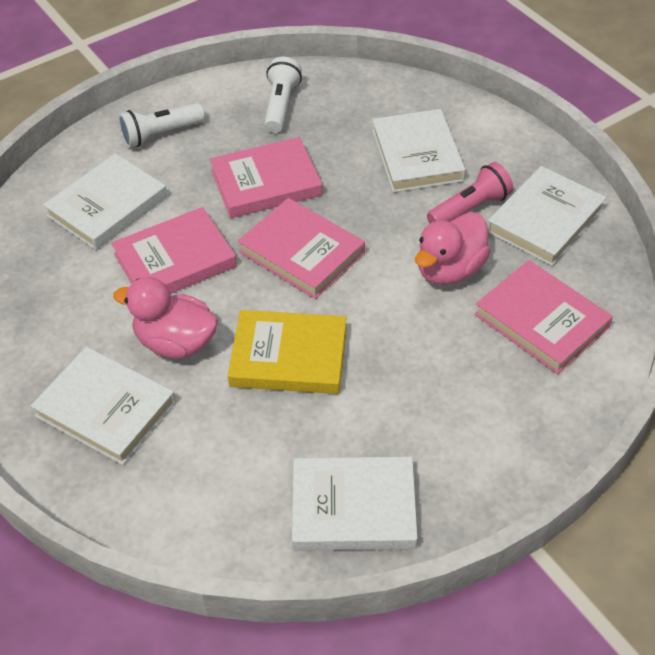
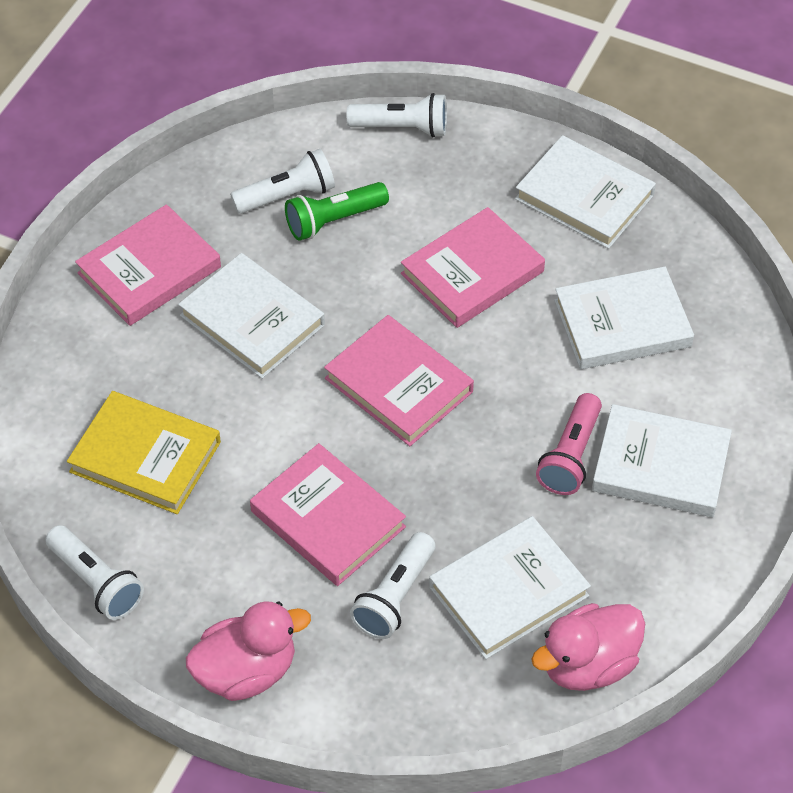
green flashlight: none = 0 -> [285,182,389,241] = 1
white flashlight: [118,103,205,148] [264,57,302,133] = 2 -> [45,525,144,620] [230,149,335,214] [347,93,447,137] [350,532,435,639] = 4

